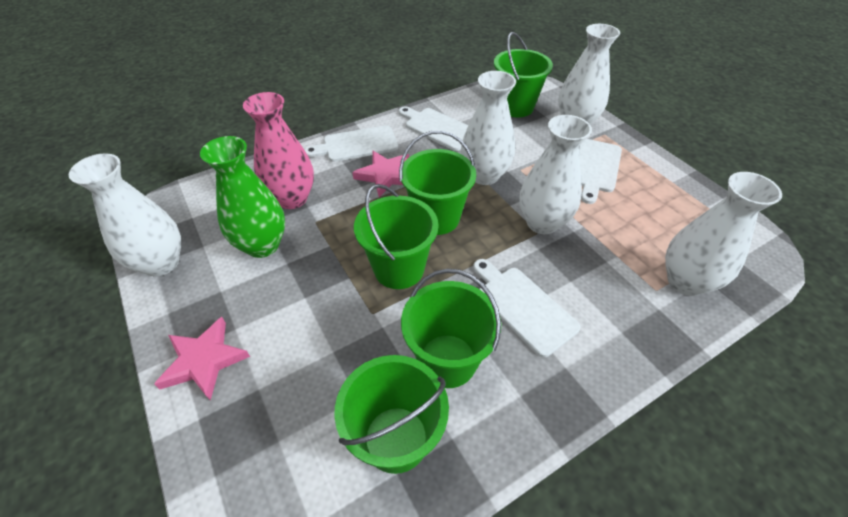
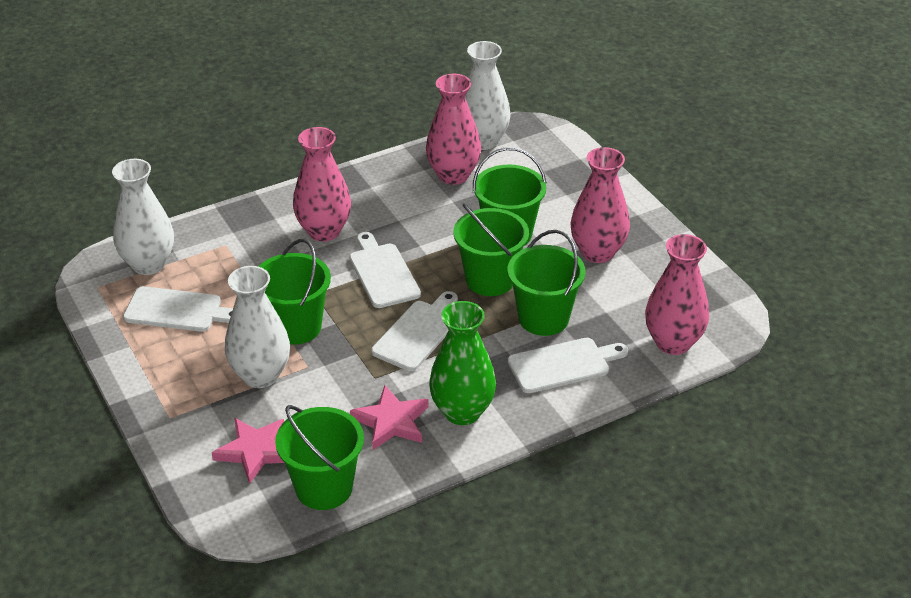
pink vase: [243,92,314,209] = 1 -> [293,127,351,242] [426,74,481,185] [570,147,630,263] [645,234,709,355] = 4
white vase: [69,153,181,277] [461,71,516,185] [519,115,592,234] [558,24,620,125] [665,172,782,296] = 5 -> [112,159,174,275] [225,266,290,388] [465,41,510,150] = 3

